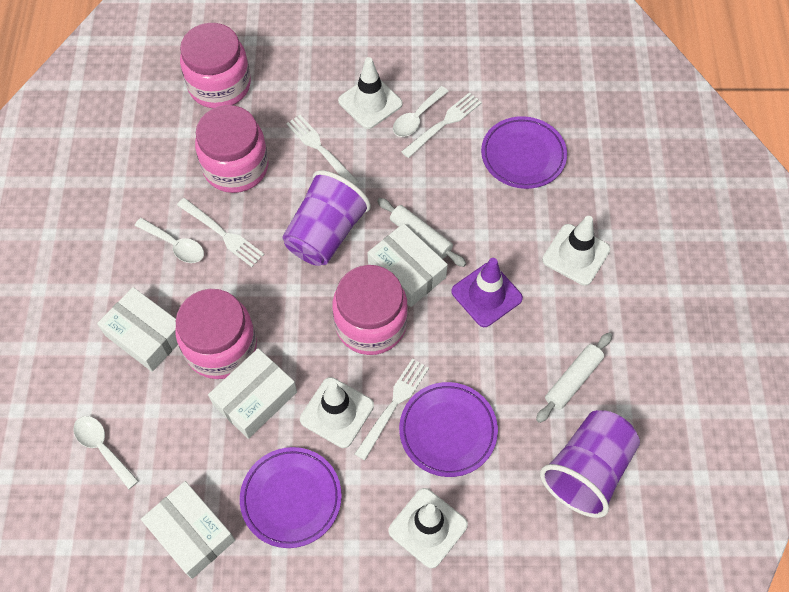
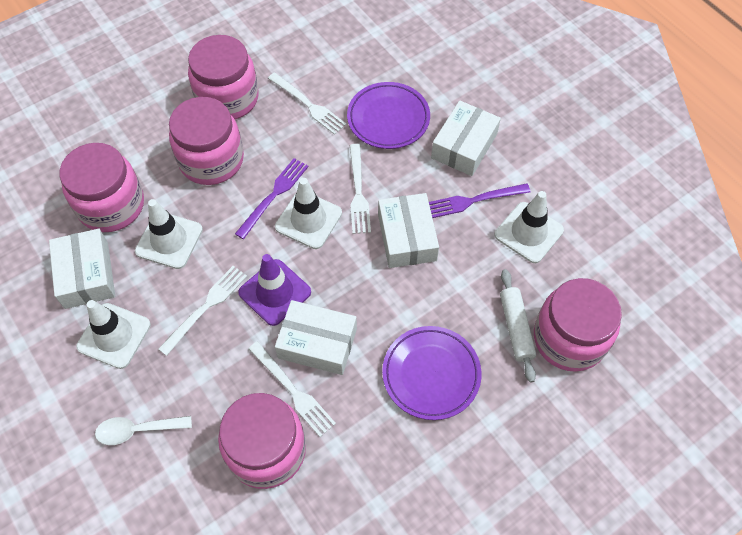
pink jar: [175,289,257,379] [180,23,251,108] [195,105,268,193] [333,265,408,355] = 4 -> [60,143,144,232] [169,97,244,185] [188,35,259,119] [218,393,306,489] [534,278,622,372] = 5
purple cup: [282,170,371,266] [540,410,640,518] = 2 -> none = 0
purple fork: none = 0 -> [235,158,309,239] [429,183,531,218] = 2
purple plate: [240,447,342,548] [399,382,498,477] [481,116,567,189] = 3 -> [347,82,430,149] [382,326,481,420] = 2
white rolling pin: [377,198,466,267] [536,333,612,423] = 2 -> [500,269,536,383] = 1
white spoon: [74,416,139,489] [135,218,204,263] [393,86,449,137] = 3 -> [95,416,192,445] = 1

